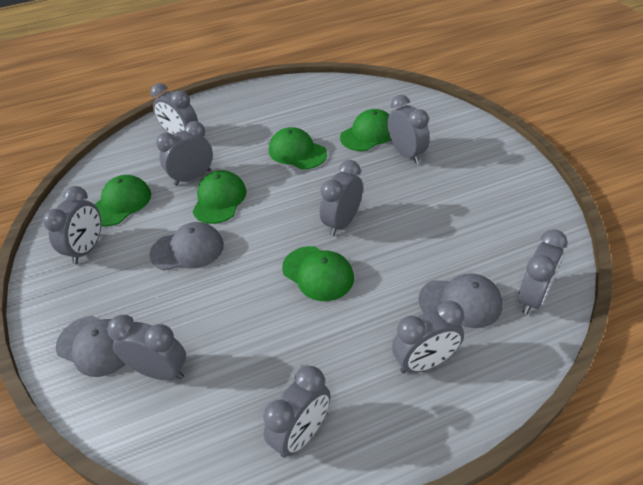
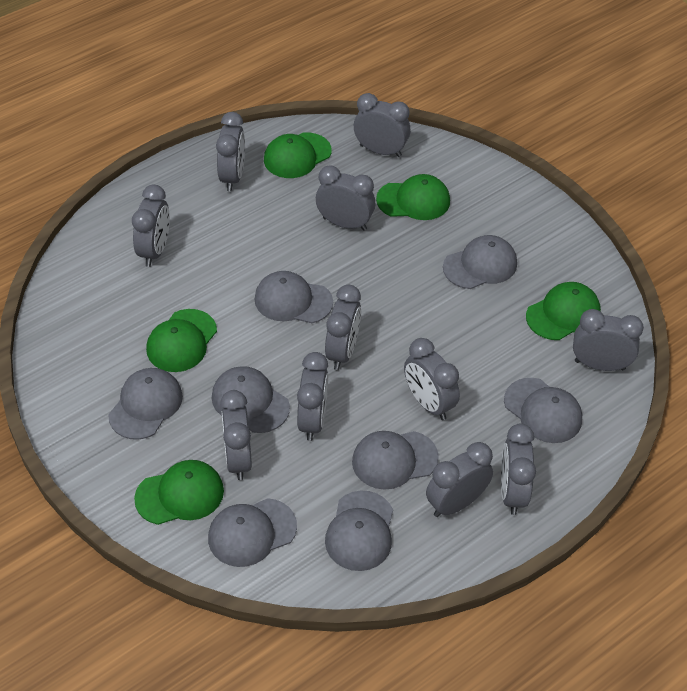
grey cap: [56,316,125,377] [150,222,224,270] [418,274,502,328] = 3 -> [108,368,183,440] [208,498,297,567] [212,366,290,433] [254,271,333,323] [325,490,393,571] [352,431,439,490] [443,235,517,289] [504,378,582,443] = 8
grey clock: [43,186,101,264] [107,315,186,380] [151,83,198,134] [156,121,213,186] [264,366,331,458] [320,160,363,236] [388,95,430,164] [392,300,464,373] [518,229,568,315] = 9 -> [132,185,170,267] [216,112,245,191] [220,390,252,480] [297,352,328,441] [316,165,376,231] [325,285,361,370] [354,93,410,157] [404,338,460,420] [426,442,493,517] [501,423,536,515] [573,309,644,371] = 11

